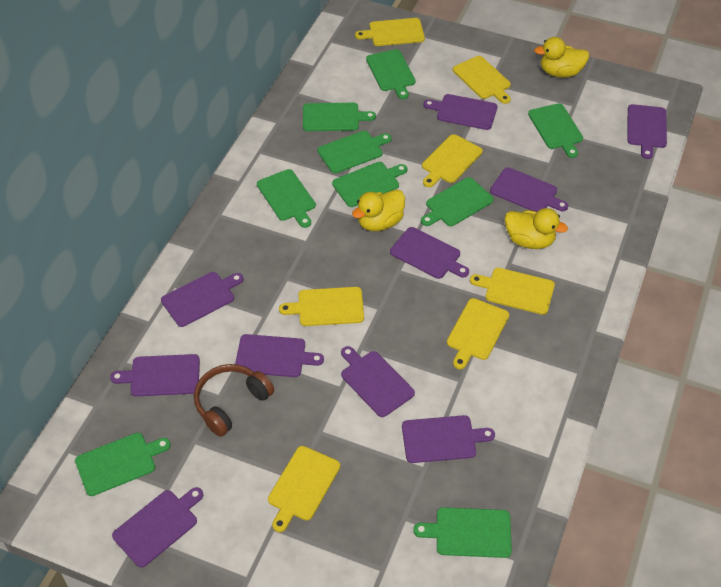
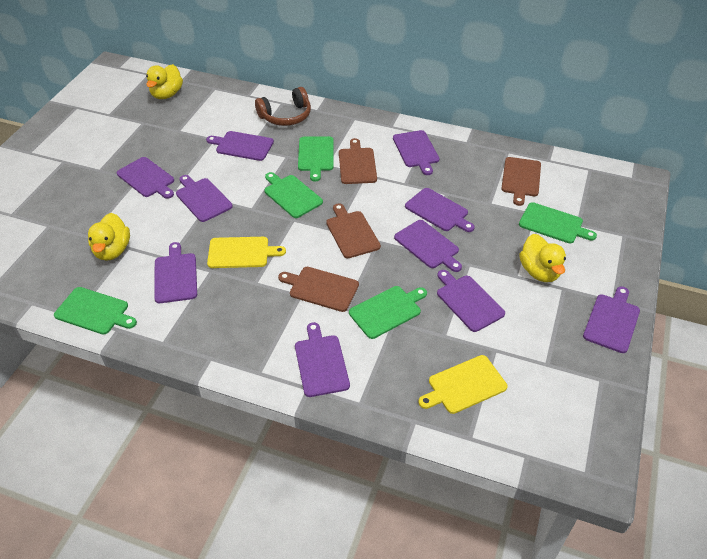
brown cutting board: none = 0 -> [278,267,359,312] [326,203,381,258] [339,138,377,184] [501,157,541,206] = 4
green cutting board: [75,433,171,496] [257,169,316,228] [303,103,376,131] [317,131,392,173] [332,162,407,207] [366,49,415,99] [413,507,512,558] [421,177,494,226] [528,103,583,158] = 9 -> [54,287,137,335] [264,172,323,218] [298,136,334,182] [349,286,427,339] [519,202,597,243] = 5
yellow cutting board: [268,446,340,532] [279,287,364,326] [355,18,425,46] [422,134,483,187] [447,298,509,369] [453,56,511,104] [470,268,555,315] = 7 -> [207,237,286,268] [418,355,508,414] = 2

